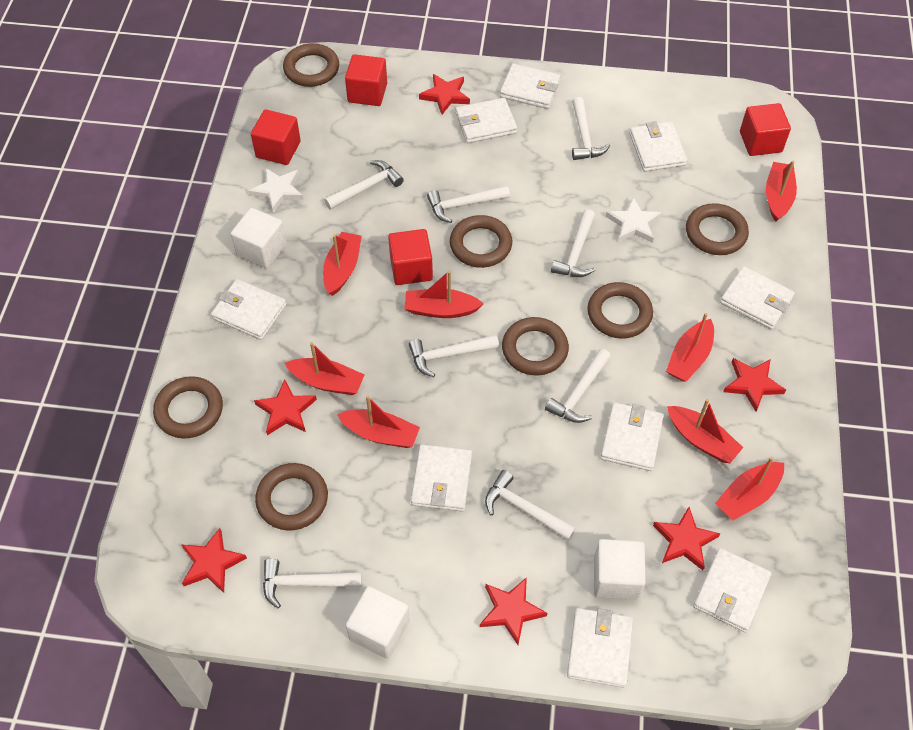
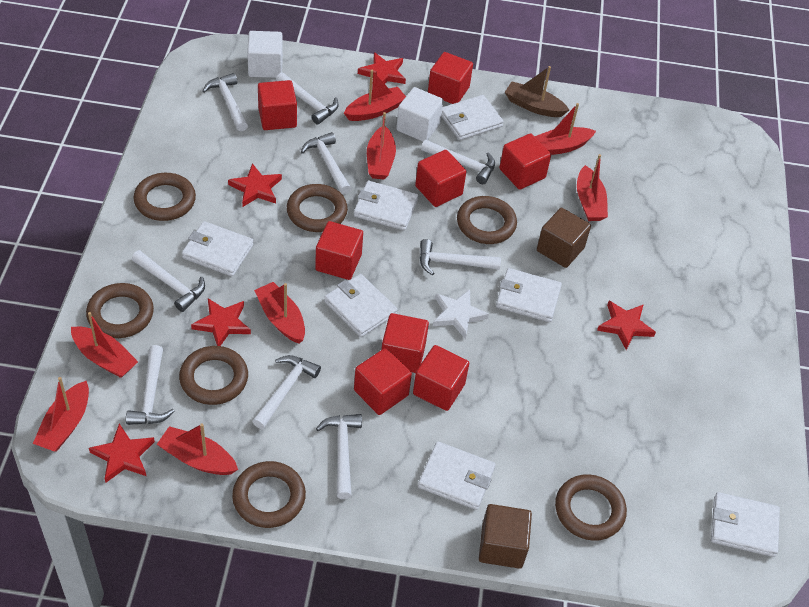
brown boat: none = 0 -> [505,66,569,117] = 1
brown cube: none = 0 -> [479,504,532,569] [537,208,591,268] = 2
red cube: [251,109,301,165] [345,54,387,106] [388,229,433,285] [740,103,791,156] = 4 -> [258,80,297,130] [315,221,363,280] [354,348,412,415] [381,313,429,373] [413,345,469,411] [415,150,467,207] [428,52,473,104] [499,133,551,190] = 8
red star: [181,528,247,593] [254,379,317,435] [419,74,470,114] [480,577,547,645] [653,507,720,570] [723,358,786,412] = 6 -> [89,423,155,482] [191,298,251,346] [228,163,282,207] [358,52,406,84] [597,301,656,350] = 5
white cube: [231,208,287,269] [346,586,410,659] [594,539,646,600] = 3 -> [247,31,283,78] [396,87,443,142] = 2
white hammer: [263,558,362,608] [324,160,404,210] [409,335,499,377] [427,185,510,223] [485,470,576,541] [545,349,611,423] [551,209,595,277] [572,97,610,160] = 8 -> [126,345,175,425] [132,250,205,312] [202,73,248,131] [252,355,321,429] [276,72,339,125] [301,132,351,195] [316,414,362,499] [420,239,501,275] [421,140,495,184] = 9
white star: [249,168,304,213] [606,198,662,243] = 2 -> [433,289,489,339] = 1
white wallet: [211,279,287,340] [411,445,472,512] [456,98,517,143] [500,64,561,109] [567,608,633,688] [601,402,664,471] [630,121,687,172] [693,548,771,633] [720,267,795,330] = 9 -> [182,221,253,276] [324,274,397,337] [354,181,418,231] [418,442,496,510] [441,95,504,140] [496,268,562,322] [711,492,780,557] = 7

